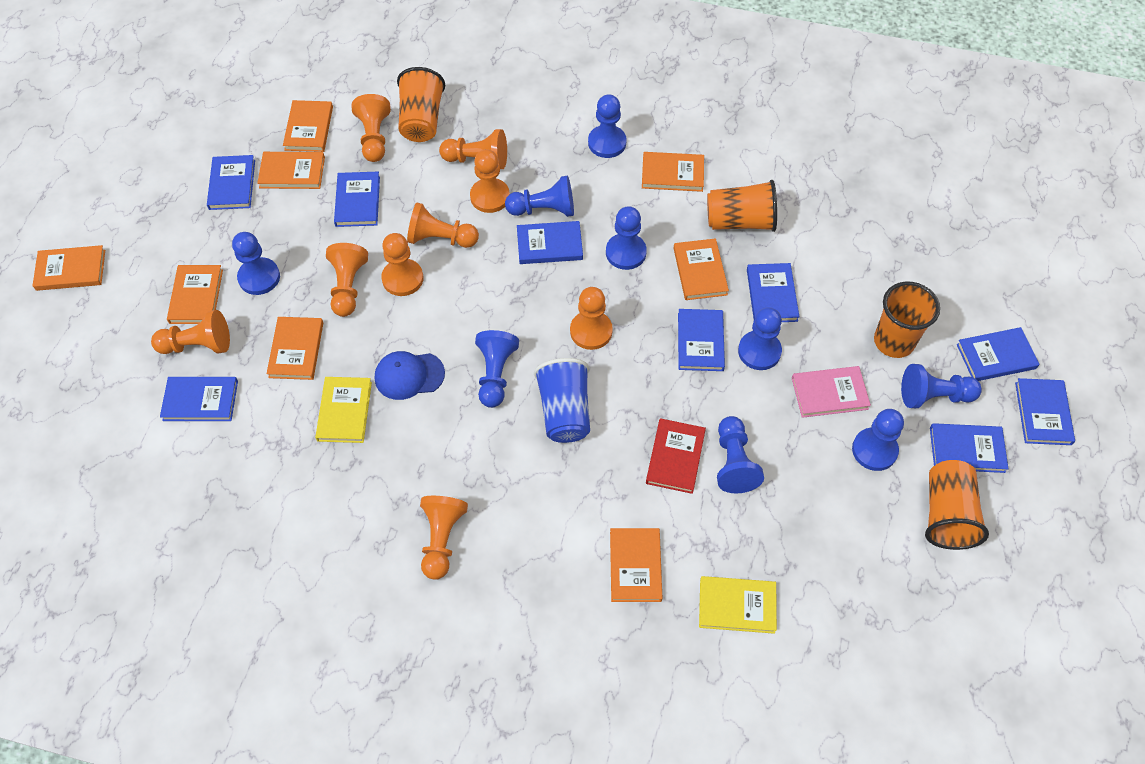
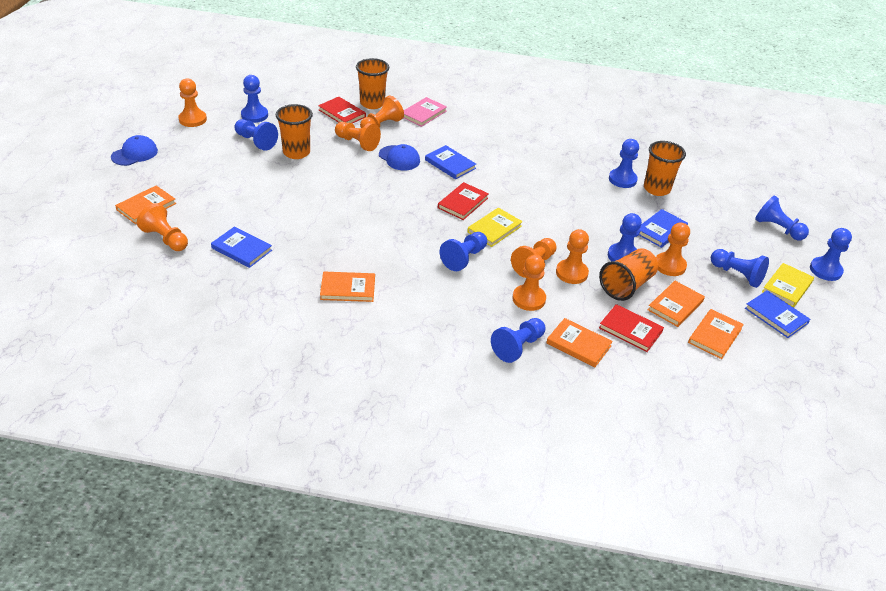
blue book: [160,377,238,421] [207,155,255,210] [334,172,380,227] [517,221,583,264] [678,309,725,371] [747,263,799,322] [930,423,1008,473] [957,327,1039,381] [1015,378,1075,445] = 9 -> [211,227,272,268] [425,145,476,179] [639,209,688,248] [745,290,810,338] = 4
blue cap: [375,351,445,400] = 1 -> [111,135,158,166] [379,144,420,170] = 2
blue cup: [534,358,590,443] = 1 -> none = 0
orange book: [33,245,105,291] [167,265,223,324] [257,152,325,189] [267,317,323,380] [283,100,333,152] [610,528,662,602] [642,152,704,192] [673,238,729,300] = 8 -> [115,185,176,224] [320,272,375,302] [546,318,613,367] [648,281,705,327] [688,309,744,359] = 5
orange pawn: [151,310,230,354] [326,243,368,317] [351,94,391,162] [381,233,424,296] [407,202,479,248] [420,496,468,579] [439,129,507,169] [470,149,510,213] [570,287,613,350] = 9 -> [137,203,188,251] [178,78,207,127] [335,122,381,151] [360,96,404,128] [511,238,557,278] [512,255,546,311] [556,229,589,284] [656,223,690,276] = 8
red book: [646,418,706,494] = 1 -> [318,97,366,123] [438,182,489,220] [599,304,664,352] = 3

